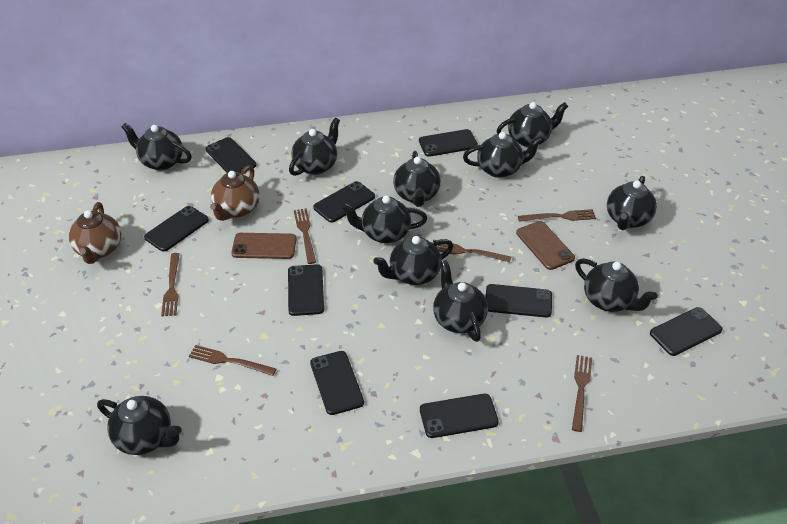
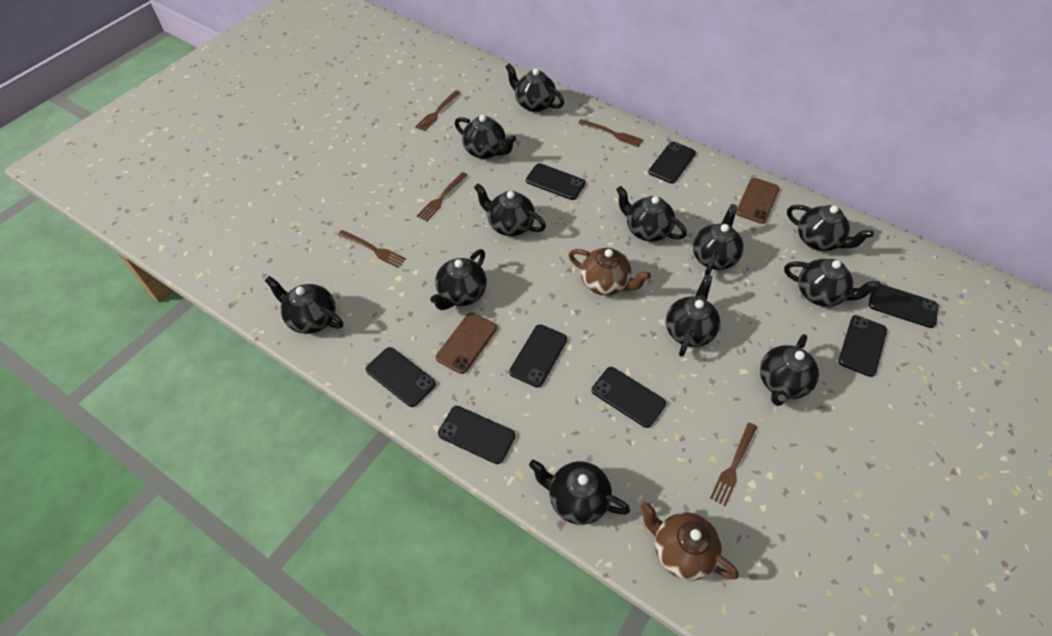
black phone: [144,206,209,252] [205,137,256,173] [288,264,324,316] [310,351,364,415] [313,181,375,223] [419,129,478,157] [420,394,499,438] [486,284,552,318] [650,307,722,356] = 9 -> [366,347,436,407] [438,406,515,464] [509,324,567,388] [526,163,586,200] [592,367,666,428] [648,141,696,184] [838,315,887,377] [869,284,938,328] = 8
black teapot: [97,396,181,455] [121,123,192,170] [289,118,340,176] [342,196,427,243] [373,236,453,285] [393,151,441,207] [433,260,488,342] [463,132,542,178] [497,102,568,147] [575,258,658,312] [607,176,657,230] = 11 -> [265,276,343,334] [430,249,487,310] [455,115,516,159] [474,183,546,236] [505,63,564,112] [529,460,630,525] [616,186,687,242] [666,274,720,357] [693,204,744,275] [760,334,819,406] [784,259,880,307] [787,205,874,251] = 12
brown fork: [161,253,179,316] [189,345,276,376] [294,208,316,264] [432,240,511,263] [518,209,596,222] [572,355,592,432] = 6 -> [338,230,406,268] [415,90,460,131] [417,172,467,221] [578,119,643,147] [710,422,757,507] = 5

